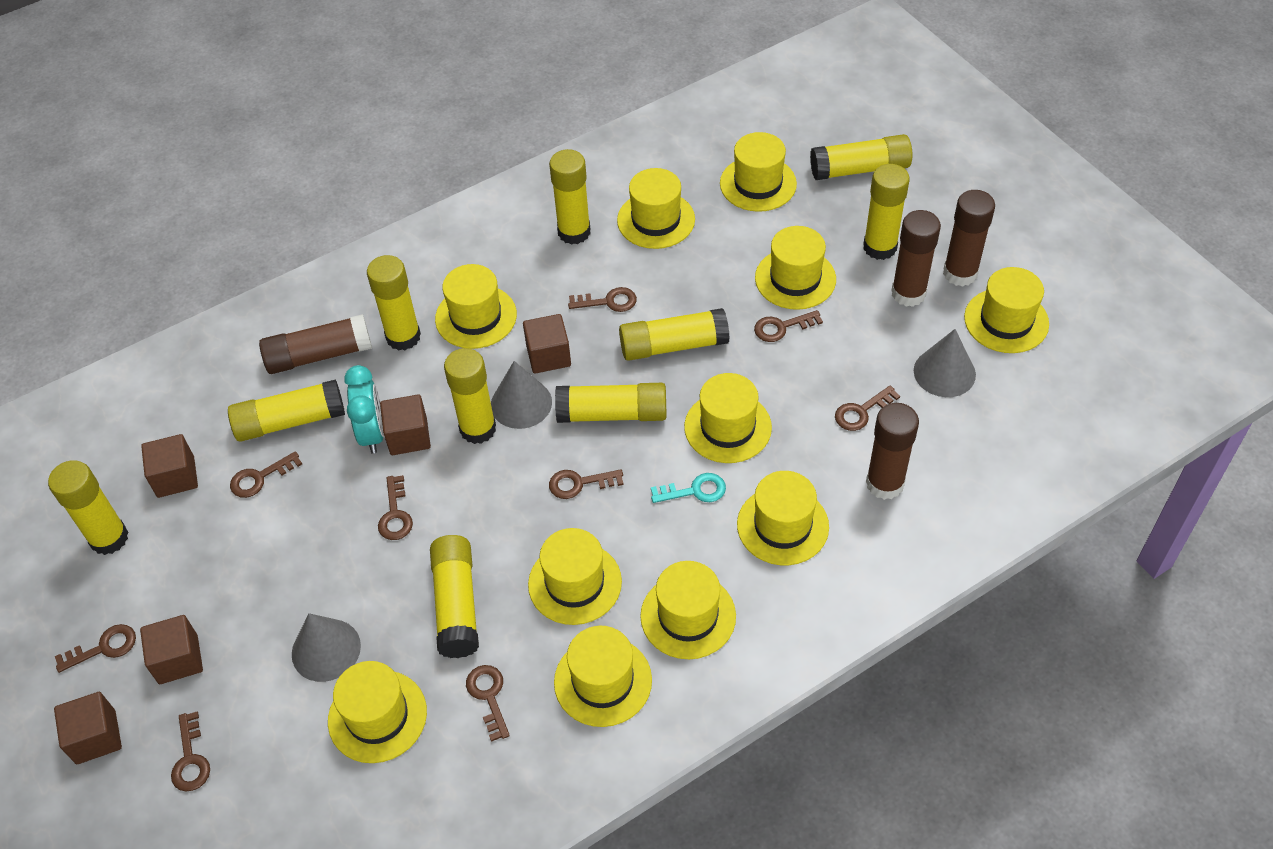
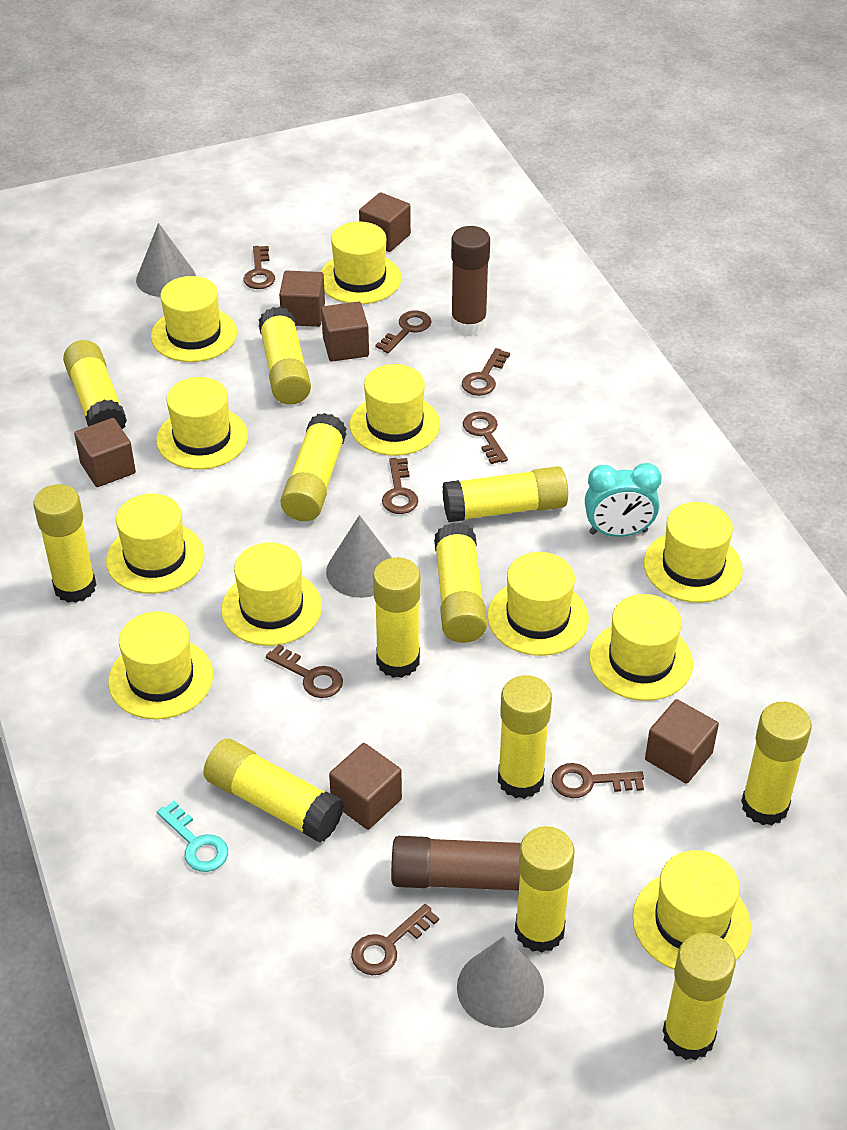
brown cube: [54,692,122,764] [140,615,203,684] [141,434,198,498] [380,394,431,455] [523,314,571,374] = 5 -> [74,418,136,487] [279,270,325,327] [321,302,369,362] [329,743,402,830] [359,192,411,252] [645,699,719,784] = 6
brown glue stick: [259,314,372,374] [866,403,919,500] [891,210,941,307] [943,190,995,287] = 4 -> [391,836,521,890] [451,226,490,335] = 2
brown key: [55,624,136,673] [171,712,210,792] [230,451,302,498] [378,475,413,540] [466,665,510,742] [549,469,624,499] [568,287,637,312] [754,310,823,342] [835,385,900,431] = 9 -> [243,246,275,289] [266,644,343,698] [351,904,439,975] [375,311,431,353] [382,458,418,514] [462,348,510,396] [463,411,508,464] [552,763,644,798] = 8
yellow glue stick: [48,460,128,555] [228,379,345,442] [367,255,421,351] [430,535,479,658] [444,348,496,444] [549,149,591,245] [555,383,667,423] [619,308,730,361] [810,134,912,180] [863,164,910,260] = 10 -> [34,484,97,603] [63,340,127,429] [203,739,344,843] [259,307,311,405] [280,413,347,521] [373,557,421,678] [434,523,487,643] [443,466,568,522] [498,675,552,799] [515,826,574,953] [663,933,736,1060] [741,702,812,825] = 12

